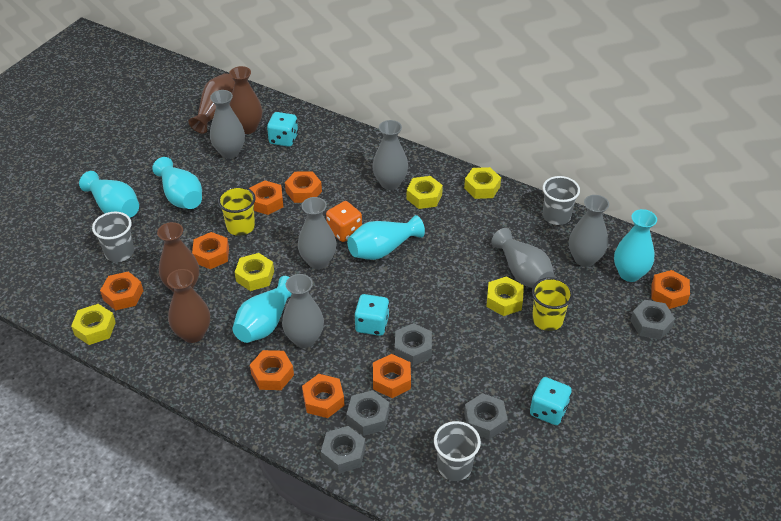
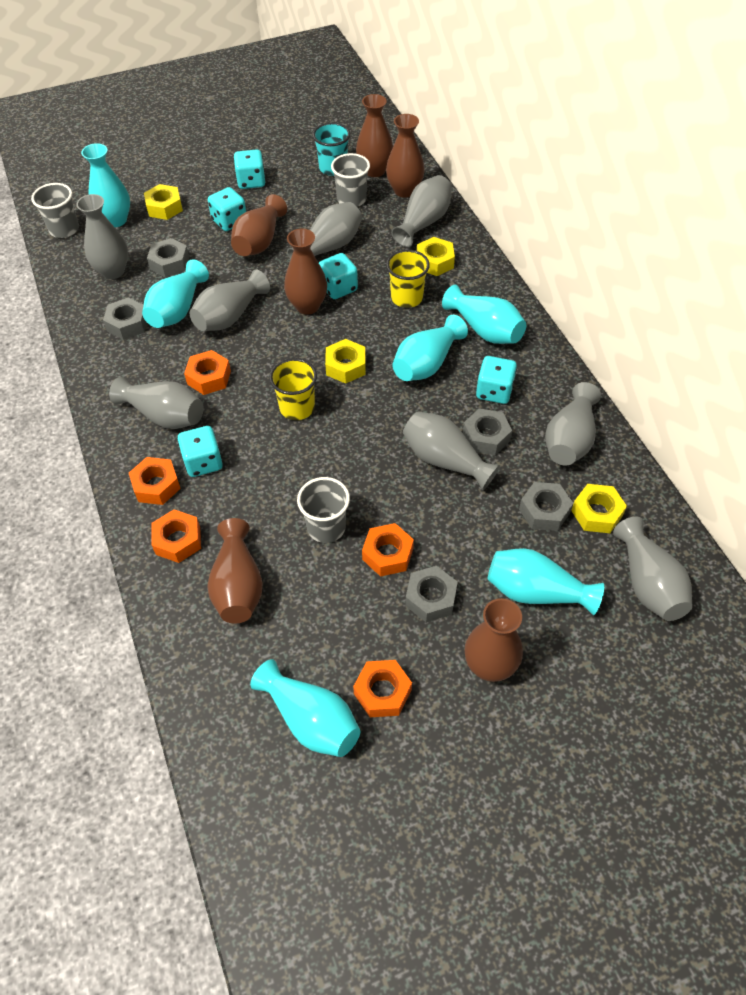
brown vase: [157,222,199,292] [167,269,210,343] [188,73,235,133] [229,66,262,134] = 4 -> [208,518,263,623] [231,194,287,256] [284,229,327,315] [356,94,393,177] [386,114,425,198] [465,598,523,682] = 6
grey vase: [210,90,245,159] [282,274,324,348] [298,197,337,269] [372,120,408,190] [491,228,555,288] [569,195,609,267] = 6 -> [76,194,128,279] [109,377,204,429] [189,269,270,331] [287,202,362,260] [391,175,452,247] [403,412,500,491] [545,382,601,465] [613,517,693,621] = 8
orange dice: [326,201,362,242] = 1 -> none = 0
orange nut: [100,271,143,310] [192,232,229,269] [249,180,283,215] [250,350,294,390] [285,171,322,203] [302,374,345,418] [373,354,411,398] [651,270,690,309] = 8 -> [129,457,181,505] [151,509,201,563] [184,350,231,395] [353,660,412,717] [362,523,414,577] = 5
turquoise cup: none = 0 -> [313,123,350,176] = 1
turquoise dice: [267,112,298,147] [354,294,389,336] [530,377,572,425] = 3 -> [178,426,223,477] [208,187,246,231] [234,149,266,189] [319,253,358,299] [476,356,517,404] = 5
turquoise vase: [79,171,139,218] [152,157,202,209] [233,276,292,343] [347,215,425,260] [614,209,657,282] = 5 -> [81,143,130,227] [142,259,209,328] [250,659,360,757] [392,315,468,381] [442,285,526,344] [488,548,604,615] = 6
yellow nut: [71,304,116,345] [235,253,274,291] [407,176,443,209] [464,167,501,199] [486,276,524,316] = 5 -> [144,184,183,220] [325,339,366,383] [417,237,455,276] [571,484,627,533] = 4

